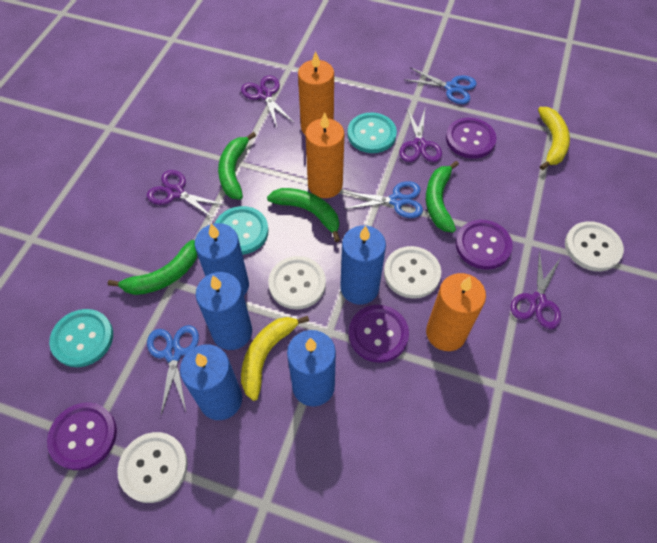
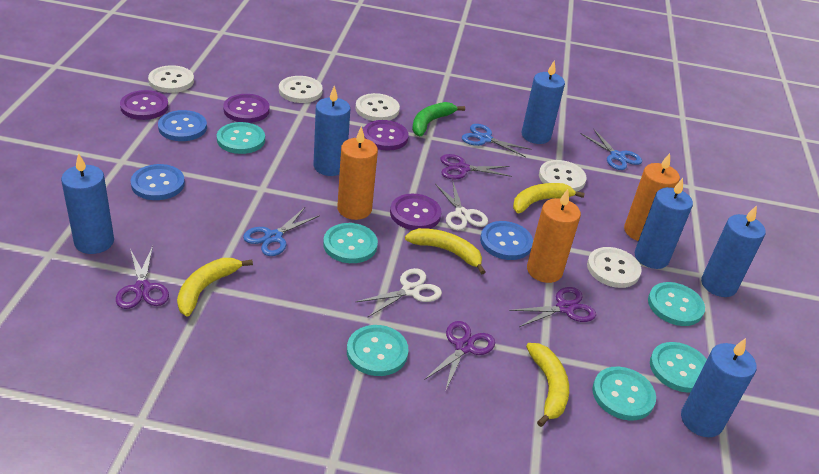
blue button: none = 0 -> [131,164,185,200] [158,110,207,141] [480,221,533,260] = 3
blue candle: [180,345,242,420] [195,223,249,295] [196,272,252,350] [287,330,336,406] [340,225,386,305] = 5 -> [61,153,114,254] [314,86,350,176] [522,60,565,144] [635,178,693,269] [681,338,757,437] [701,205,766,297] = 6
green banana: [108,240,197,295] [218,132,256,200] [267,188,340,242] [426,161,459,233] = 4 -> [412,102,465,136] = 1
turquoise button: [49,309,113,367] [215,206,269,255] [347,112,397,153] = 3 -> [217,122,265,154] [323,223,378,263] [347,325,409,376] [592,367,656,421] [648,282,705,326] [650,342,707,393] = 6
white button: [117,432,188,503] [268,256,326,310] [384,246,441,299] [565,221,624,271] = 4 -> [148,65,194,93] [279,76,323,103] [355,93,400,121] [539,160,587,191] [587,247,642,288] = 5
white scissors: none = 0 -> [356,268,442,318] [435,182,488,230] = 2
yellow banana: [241,316,309,401] [538,107,570,170] = 2 -> [177,258,253,317] [405,228,485,275] [513,183,585,213] [526,343,569,427] = 4

